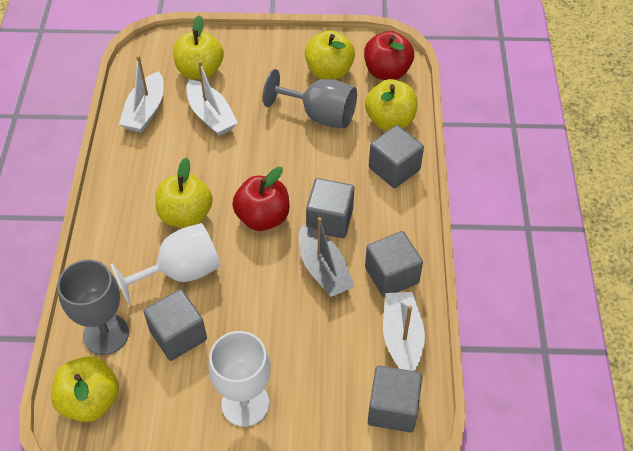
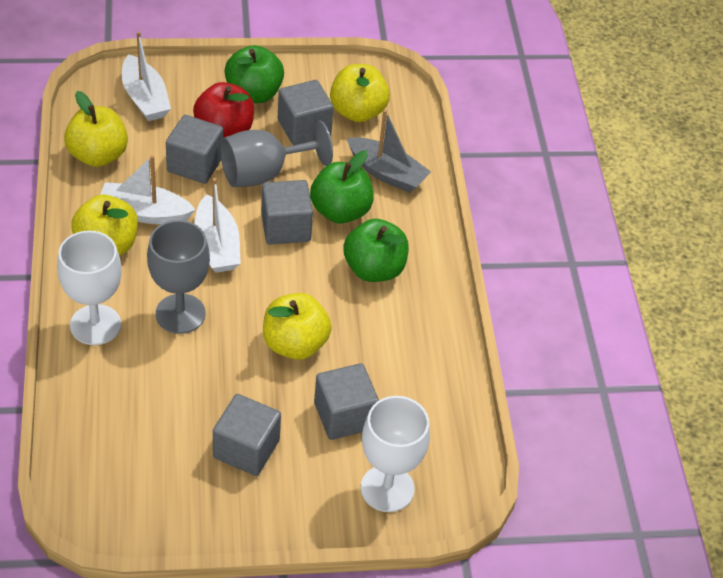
green apple: none = 0 -> [224,45,284,103] [310,151,374,224] [343,219,409,282] = 3
red apple: [232,167,289,231] [364,31,414,80] = 2 -> [193,82,254,138] = 1
yellow apple: [51,356,119,422] [155,158,213,228] [173,15,224,79] [305,30,355,80] [365,79,417,131] = 5 -> [64,91,128,167] [71,195,138,256] [263,293,332,360] [330,64,390,122] = 4

